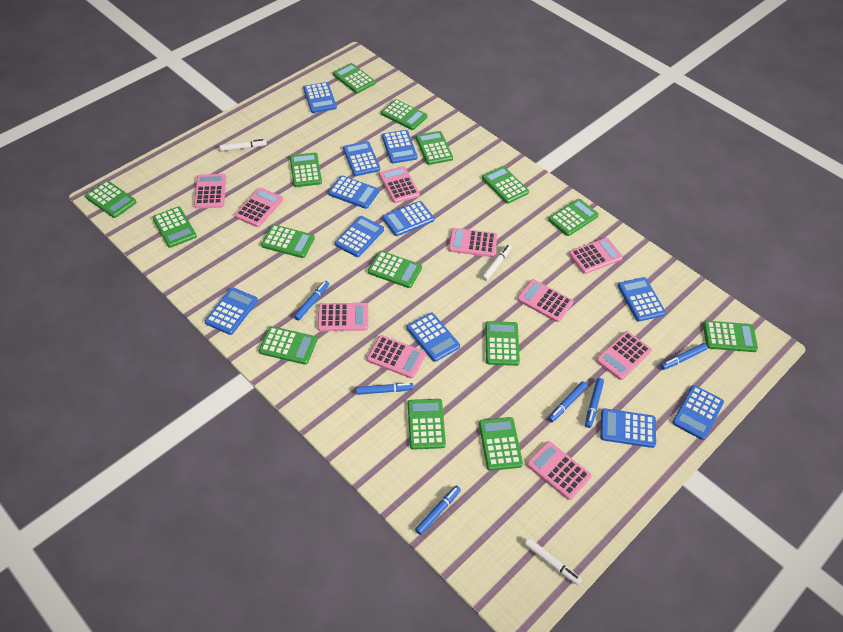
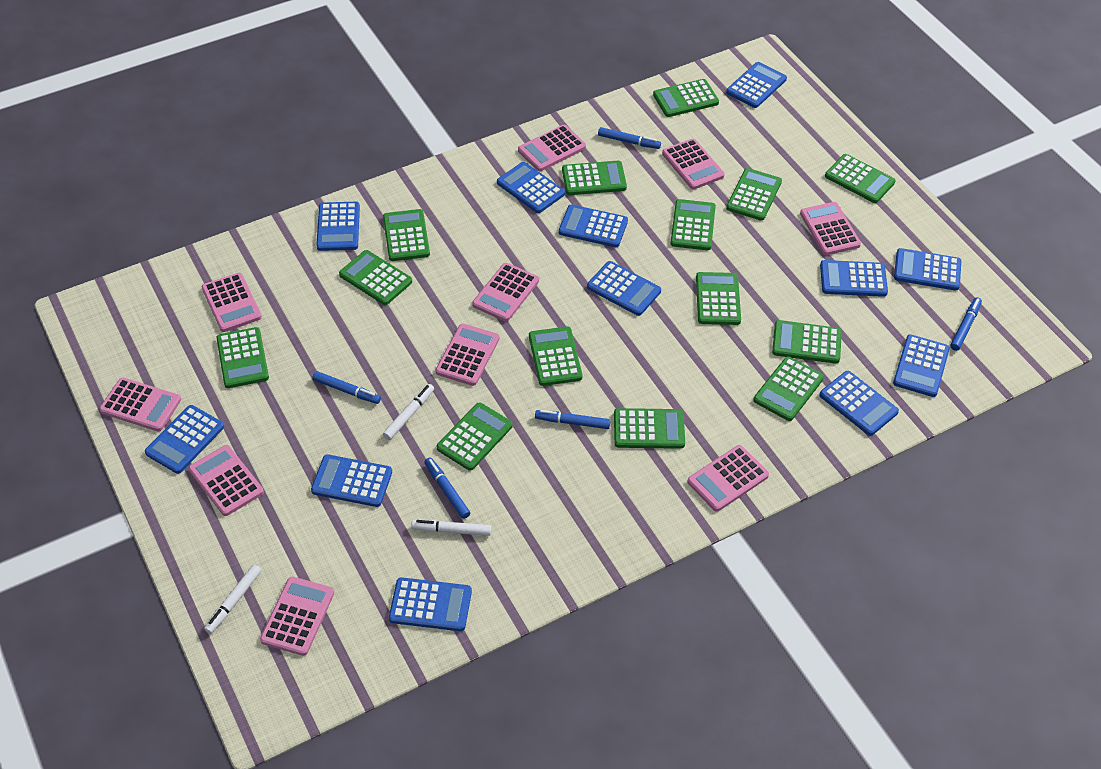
blue calculator: [205,287,258,335] [303,82,337,113] [328,176,379,209] [335,216,384,257] [343,141,380,176] [382,130,418,164] [382,201,434,236] [407,313,460,362] [600,408,656,448] [618,277,666,322] [672,385,724,440] = 11 -> [145,405,224,474] [311,454,392,507] [316,202,360,251] [389,577,472,631] [497,162,565,213] [559,205,628,247] [587,261,661,316] [726,62,787,108] [819,371,899,436] [820,260,888,297] [893,334,950,397] [894,248,961,290] = 12
blue marker: [294,281,329,321] [356,383,414,395] [415,486,461,535] [548,381,587,422] [585,378,604,428] [660,343,708,370] = 6 -> [312,371,381,404] [424,457,470,519] [535,410,610,429] [598,127,661,149] [950,297,982,351] = 5
green calculator: [85,181,137,218] [152,207,197,248] [259,326,317,365] [261,225,315,258] [290,153,322,187] [333,63,375,93] [368,251,422,288] [381,99,427,130] [408,399,446,450] [416,131,453,165] [479,417,523,471] [482,166,529,204] [485,321,520,366] [548,199,599,236] [703,321,758,352] = 15 -> [216,327,269,388] [339,250,412,305] [383,209,430,261] [437,402,513,471] [529,326,582,386] [562,161,627,195] [614,408,685,449] [653,79,719,117] [670,199,716,250] [696,272,741,325] [726,168,782,221] [753,356,824,421] [772,320,842,364] [825,154,896,203] = 14

